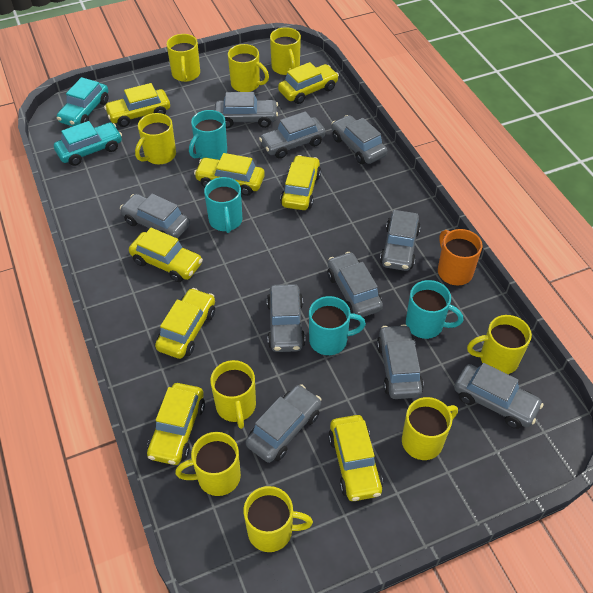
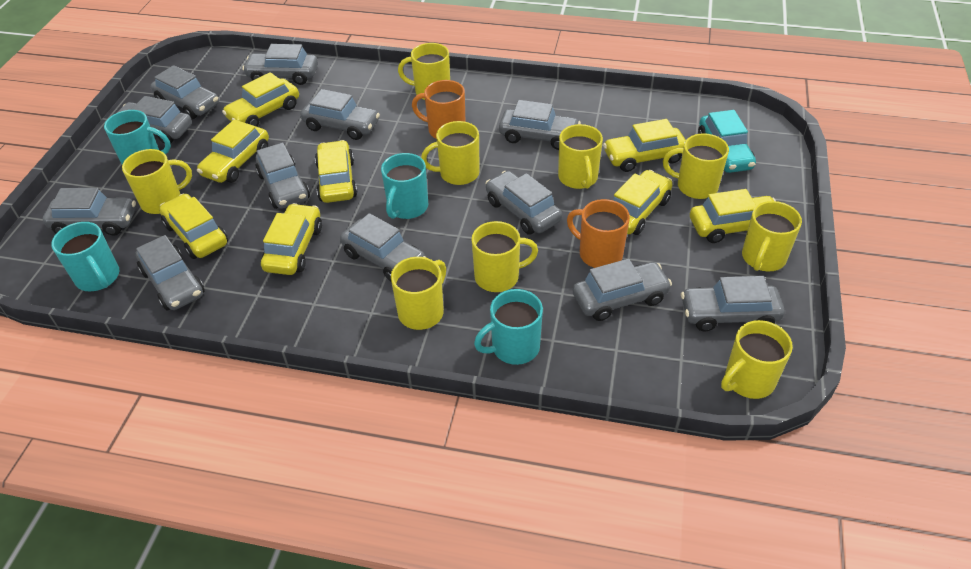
grey car: [120,194,190,239] [215,92,278,128] [246,384,321,463] [259,111,326,159] [267,284,305,352] [328,252,383,317] [331,115,387,164] [377,324,424,399] [380,210,421,271] [454,363,544,429] = 10 -> [43,188,136,235] [117,96,192,143] [136,235,205,310] [150,65,219,119] [242,44,318,85] [255,143,310,209] [301,89,380,140] [340,213,426,281] [485,171,562,235] [499,100,581,150] [573,259,672,321] [681,276,784,332] = 12
orange mug: [438,229,482,286] = 1 -> [412,80,466,139] [567,199,630,268] = 2
turquoise car: [54,121,122,166] [57,77,108,126] = 2 -> [698,110,756,173] = 1

